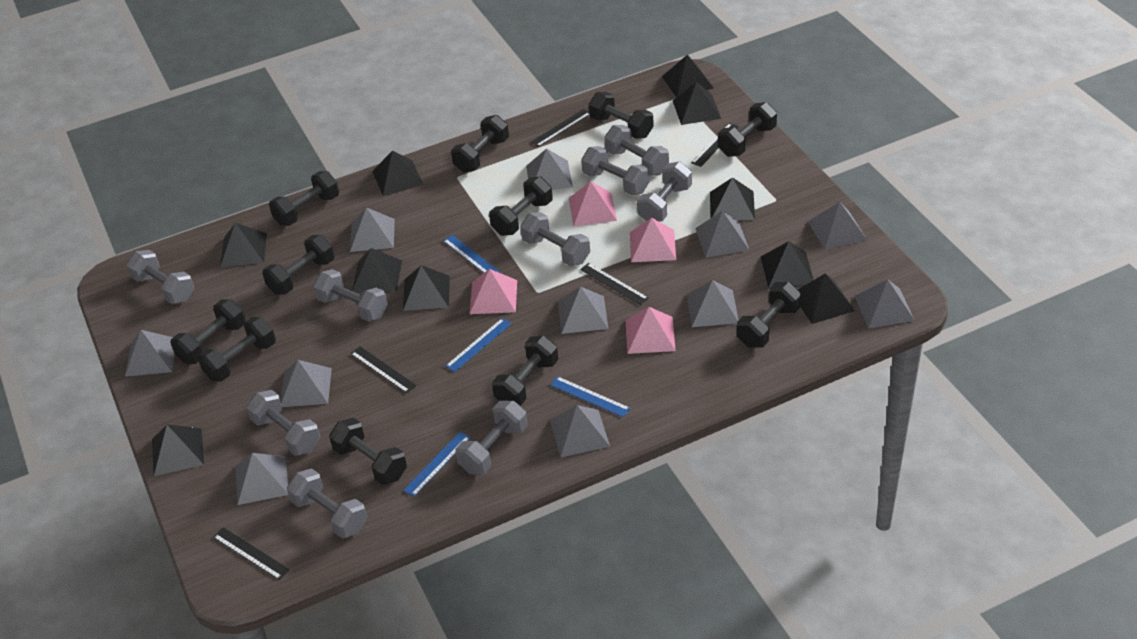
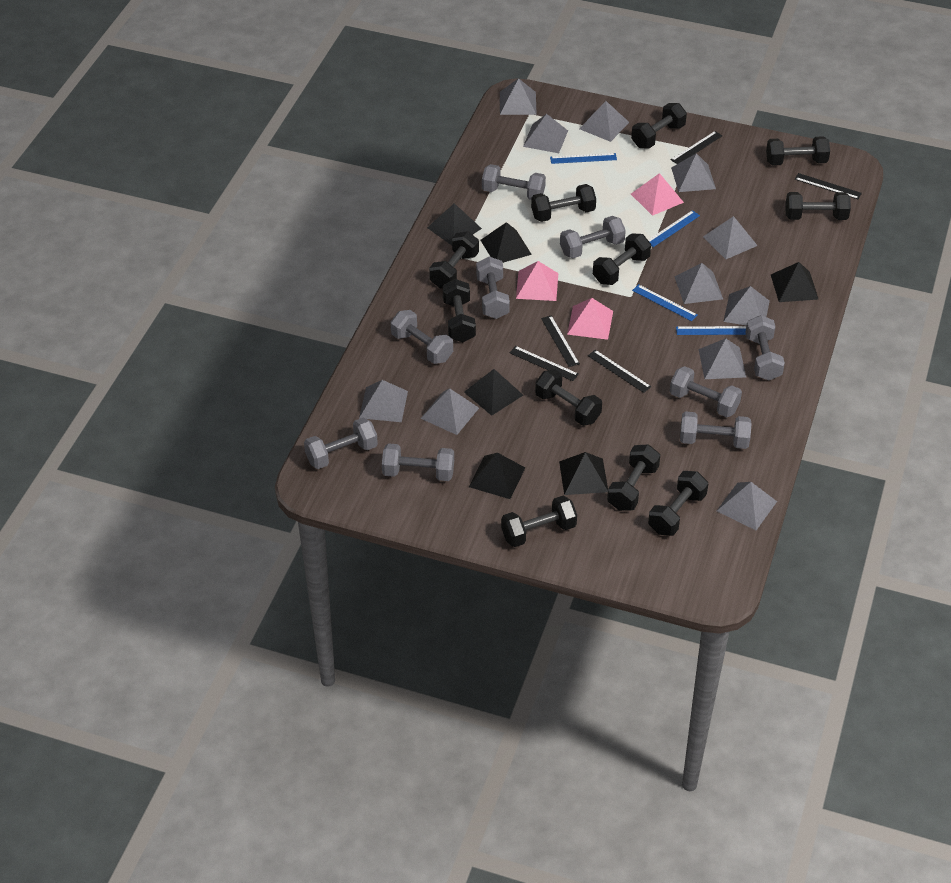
black pyramid: [152,425,204,476] [220,223,267,267] [352,248,402,292] [372,150,423,196] [403,265,450,311] [662,55,713,98] [673,82,721,125] [710,177,755,220] [761,241,813,288] [798,273,855,324] = 10 -> [427,203,482,245] [464,369,523,416] [469,453,525,499] [481,222,532,263] [559,452,608,495] [771,262,818,302] = 6
pink pyramid: [470,269,517,314] [569,181,617,226] [625,307,676,354] [630,218,676,262] = 4 -> [516,261,558,301] [567,298,613,340] [631,173,684,216] = 3

